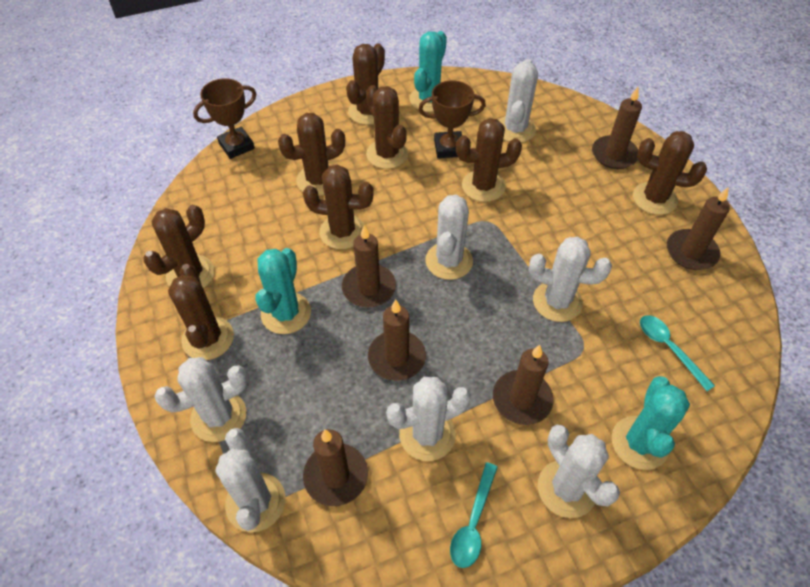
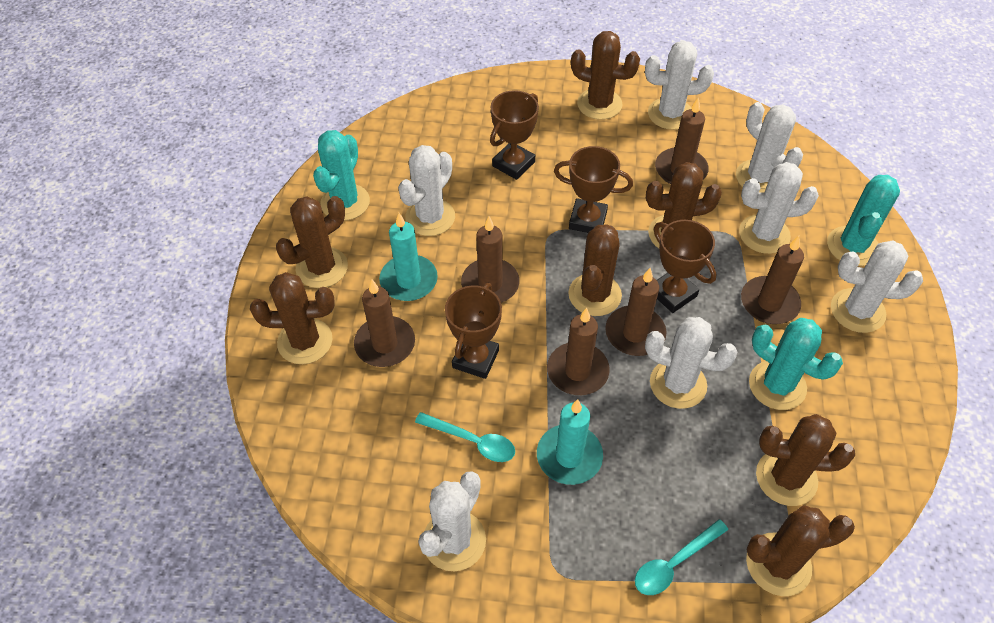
brown cactus: [144,205,215,288] [168,264,234,360] [278,113,345,196] [303,165,374,249] [346,44,385,125] [366,85,408,169] [456,118,522,202] [633,131,707,215] = 8 -> [250,272,335,364] [276,196,348,288] [568,224,622,316] [571,31,640,120] [646,162,722,248] [746,505,855,596] [756,414,855,506] = 7
brown trophy: [193,78,256,159] [418,80,486,158] = 2 -> [445,283,502,379] [490,90,539,180] [554,146,633,233] [654,220,717,313] = 4
turquoise candle: none = 0 -> [379,213,438,301] [537,399,603,485] = 2

